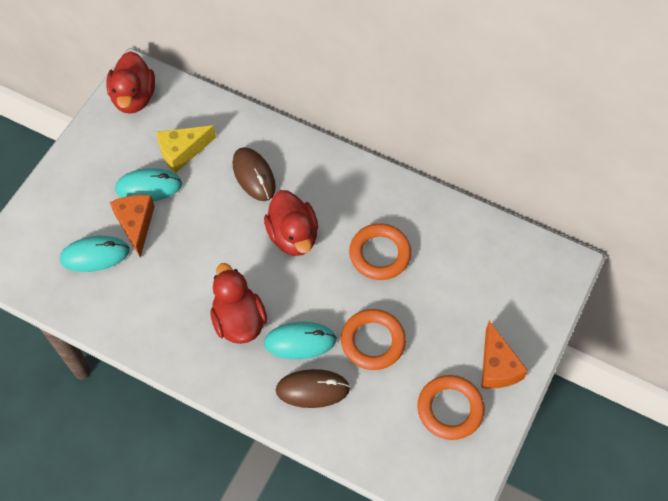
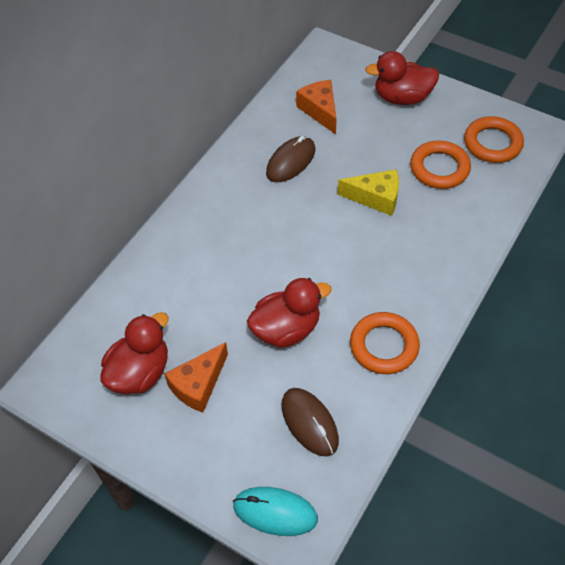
turquoise mouse: [60,236,130,272] [115,168,182,201] [264,322,337,359] = 3 -> [233,487,318,536] = 1

